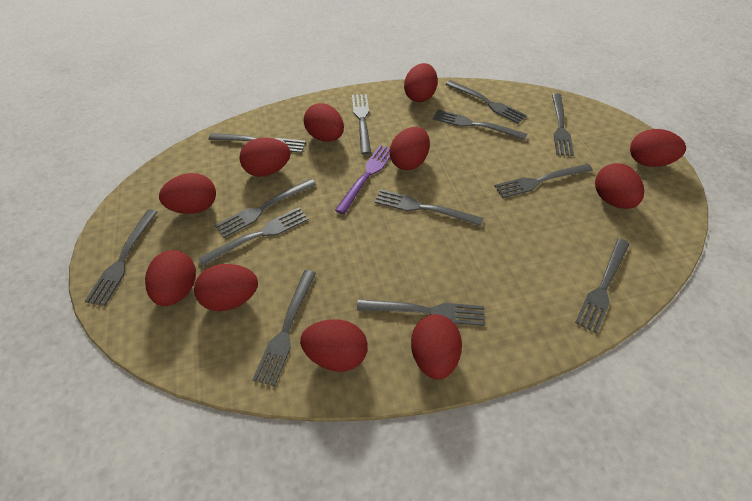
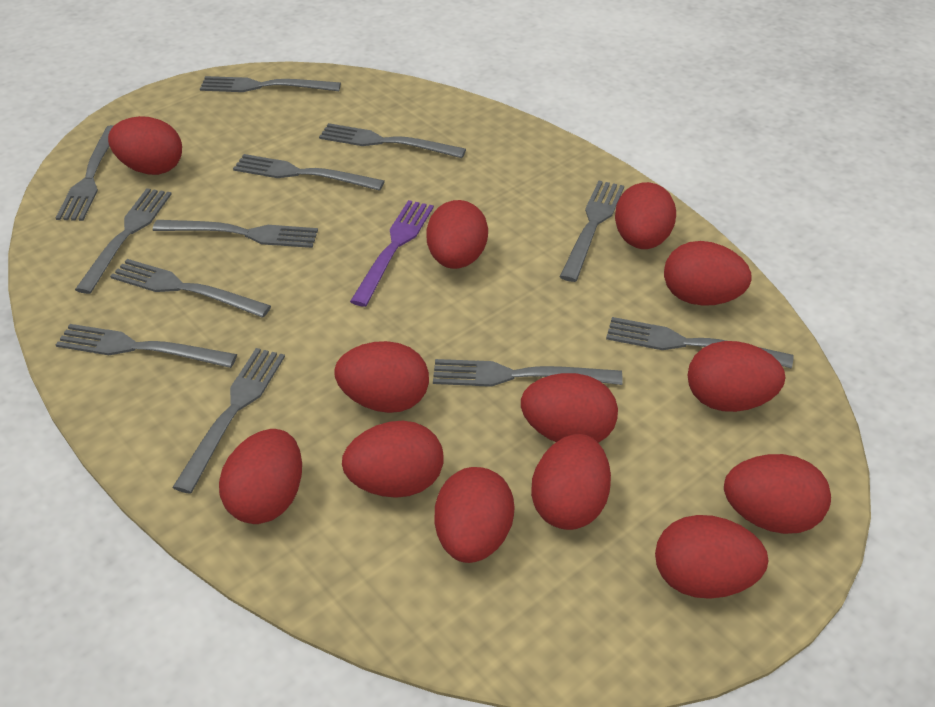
grey fork: [85,210,157,306] [198,207,308,266] [208,133,306,153] [215,179,316,238] [252,270,316,386] [352,94,371,155] [357,299,485,326] [374,189,483,226] [433,109,527,140] [445,80,527,123] [495,164,593,198] [552,93,574,156] [575,239,629,333] = 13 -> [56,125,114,221] [56,324,237,368] [75,188,172,294] [110,259,271,318] [153,220,318,248] [172,348,285,494] [200,76,341,92] [233,154,385,191] [319,123,466,158] [433,359,622,387] [560,181,624,282] [606,317,794,368] = 12
red egg: [145,250,196,306] [159,173,216,214] [194,264,258,311] [239,138,291,177] [300,319,368,372] [304,103,344,142] [390,127,430,170] [404,63,438,102] [411,314,462,379] [595,163,644,209] [630,129,686,167] = 11 -> [108,116,182,175] [219,429,302,524] [335,341,429,413] [342,421,444,498] [426,200,488,269] [435,467,515,563] [521,373,618,443] [531,434,611,530] [615,182,676,249] [655,515,769,599] [664,241,752,306] [688,341,785,412] [724,454,831,534] = 13

